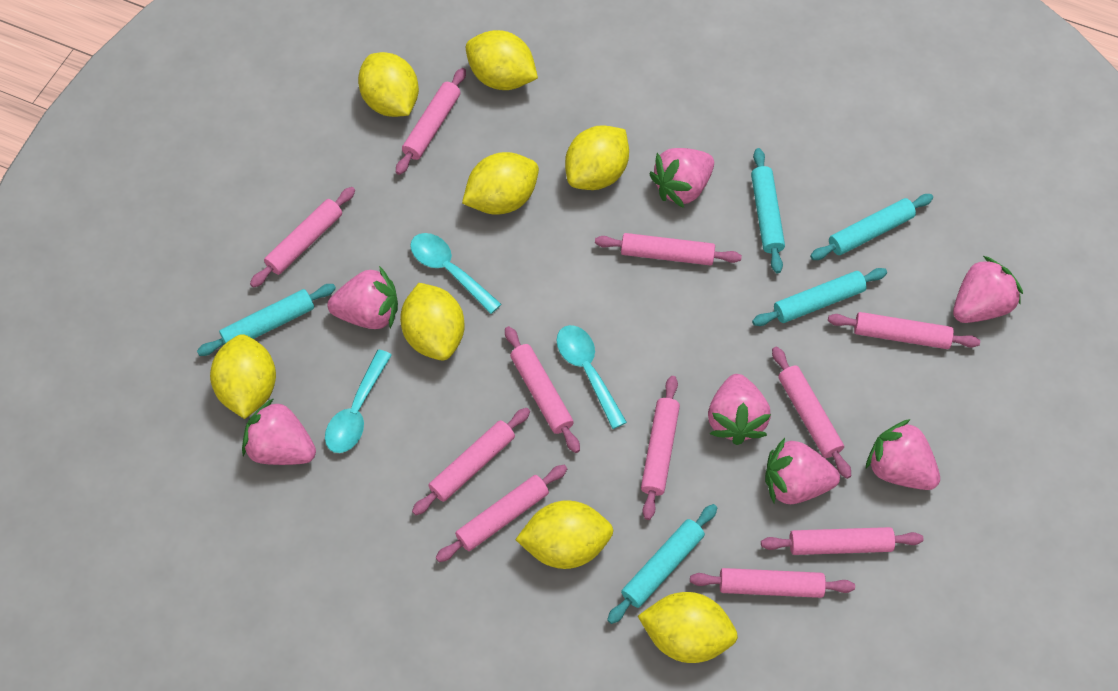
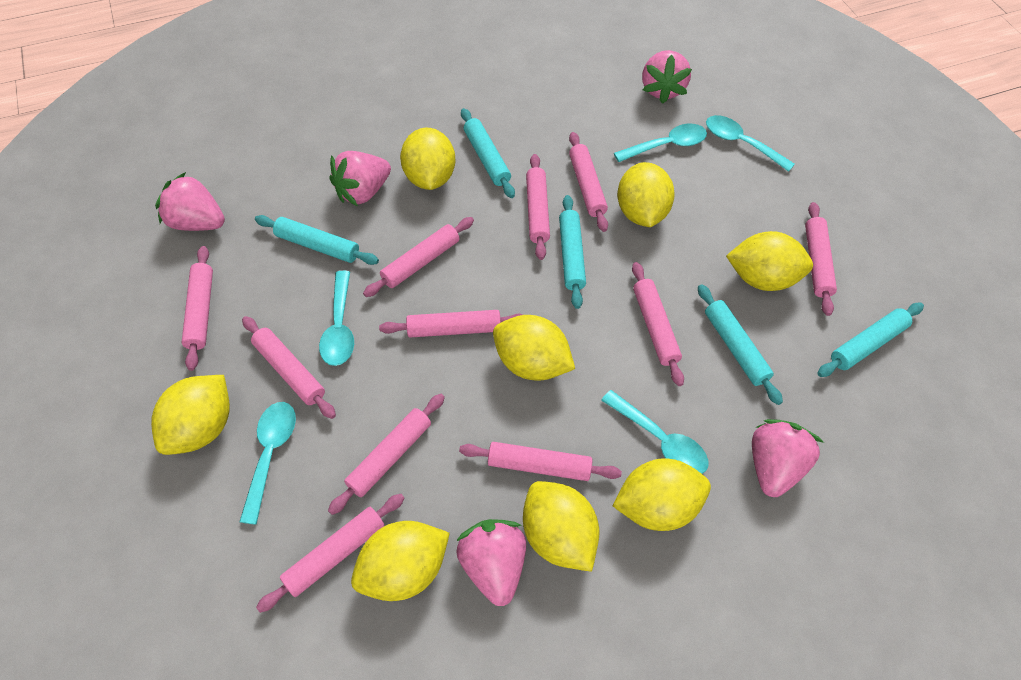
pink strawberry: [242,398,316,465] [327,266,398,329] [649,148,714,208] [708,374,771,445] [765,438,840,504] [866,419,940,490] [953,256,1023,323] = 7 -> [155,172,225,231] [329,151,391,206] [456,519,526,606] [642,50,692,104] [752,419,824,497] = 5
turquoise spoon: [325,349,392,453] [410,233,501,314] [556,325,627,429] = 3 -> [239,402,296,525] [319,271,354,366] [601,390,708,474] [614,124,707,162] [706,115,795,172] = 5

